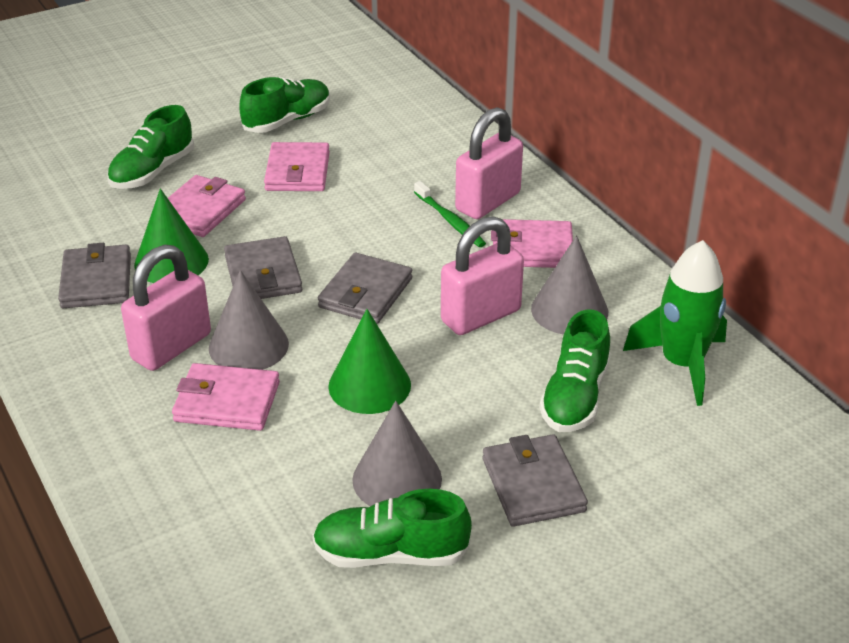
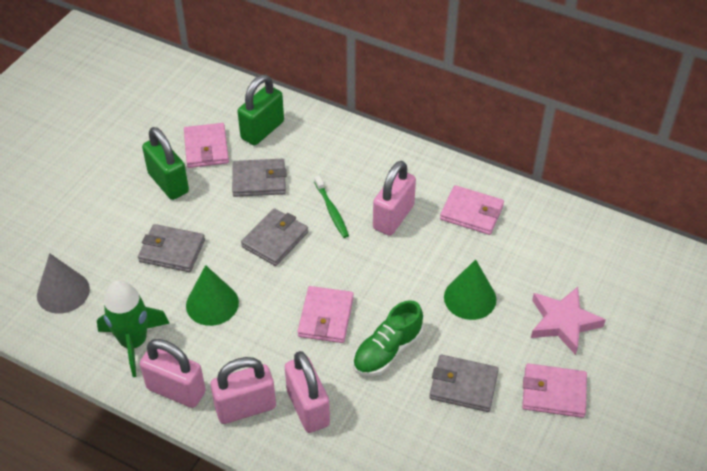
green padlock: none = 0 -> [142,127,189,200] [237,75,284,145] = 2
green shoe: [107,105,194,189] [239,77,330,133] [313,489,472,568] [540,309,610,432] = 4 -> [353,300,423,376] = 1
grey cone: [209,270,289,370] [352,401,442,506] [531,235,608,335] = 3 -> [37,253,90,314] = 1
pink padlock: [121,245,211,371] [441,216,524,335] [455,107,523,219] = 3 -> [140,339,206,408] [211,357,276,424] [285,351,330,433] [373,161,416,236] = 4
pink star: none = 0 -> [531,287,606,355] = 1

